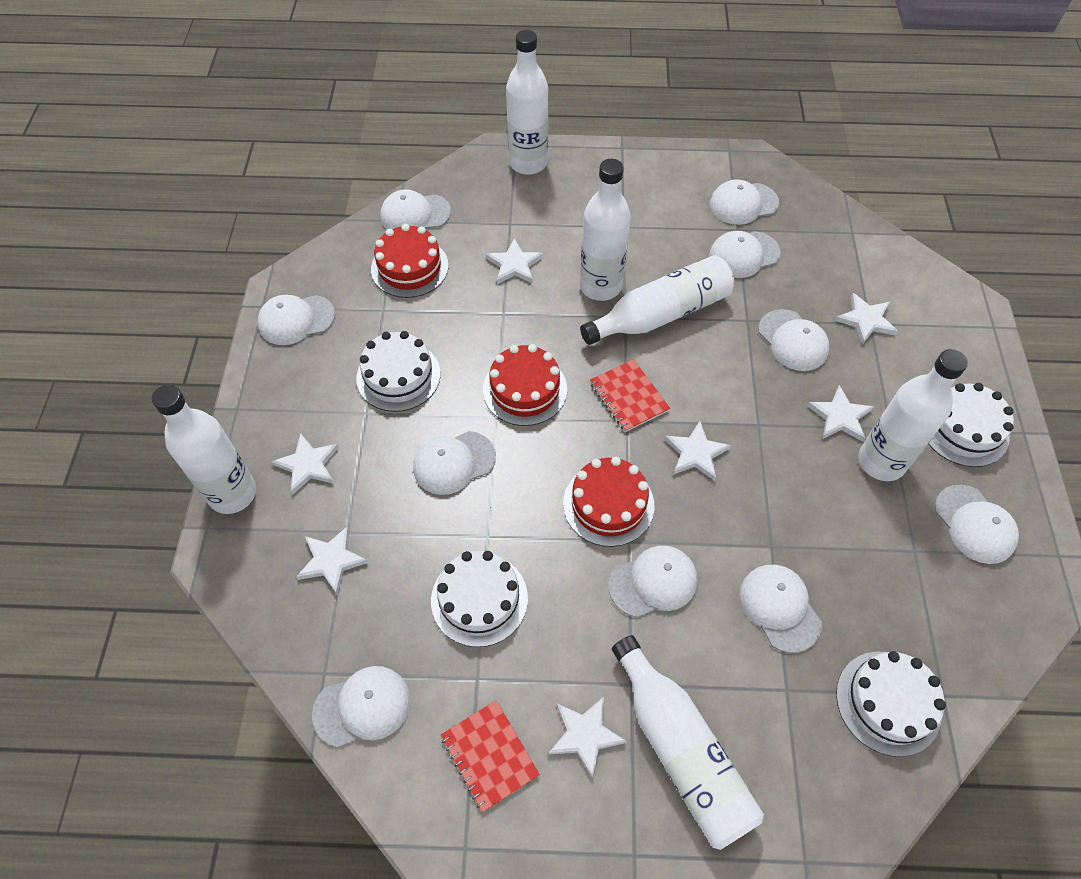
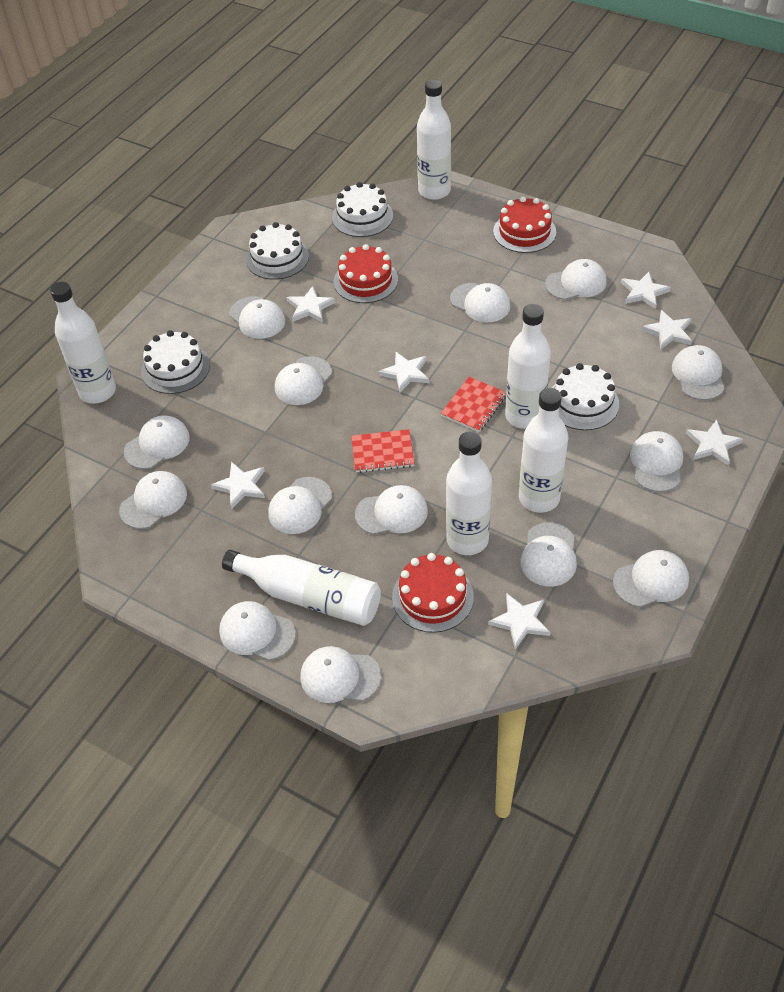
white cap: [258,295,335,345] [312,666,411,747] [380,189,451,229] [413,431,496,495] [608,546,697,618] [709,231,781,278] [710,179,779,225] [740,565,822,653] [758,309,830,371] [935,485,1019,564] = 10 -> [119,471,187,529] [124,415,190,469] [219,601,296,660] [230,296,285,339] [268,477,332,534] [275,356,332,405] [300,646,381,703] [355,485,428,535] [450,283,510,322] [520,523,577,587] [545,259,607,300] [613,550,689,607] [630,431,683,492] [672,345,725,400] = 14

